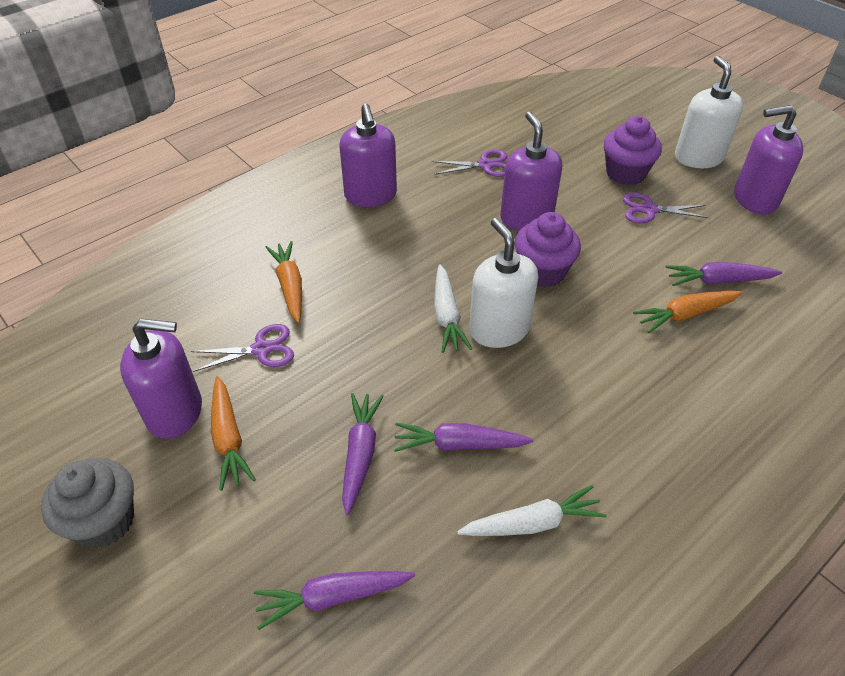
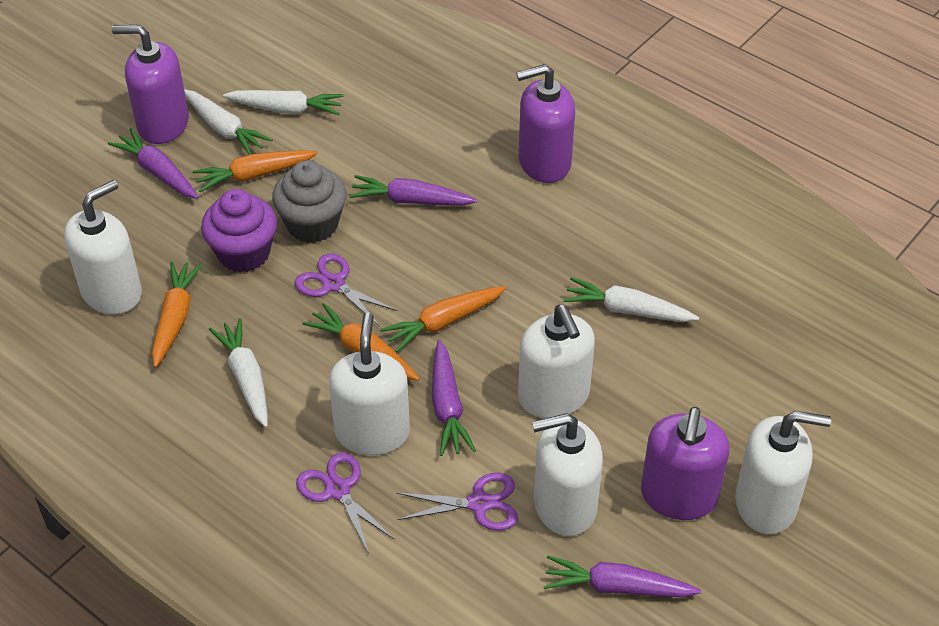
orange carrot: [211,376,256,491] [265,241,302,323] [633,291,743,333] = 3 -> [152,261,203,367] [192,150,318,192] [302,303,420,381] [380,286,506,352] = 4
purple cupcake: [515,212,581,287] [604,116,662,185] = 2 -> [201,189,277,273] = 1
purple soap dispenser: [120,319,202,439] [339,104,397,207] [500,112,562,230] [734,105,804,214] = 4 -> [112,25,189,144] [516,64,575,183] [641,407,729,520] = 3
white carrot: [434,264,472,353] [457,485,607,536] = 2 -> [184,89,273,155] [209,318,268,427] [223,90,344,115] [563,277,699,322] = 4
white soap dispenser: [469,218,538,348] [675,56,743,168] = 2 -> [64,180,142,314] [329,312,410,455] [518,305,595,418] [532,413,603,536] [735,411,831,534] = 5

